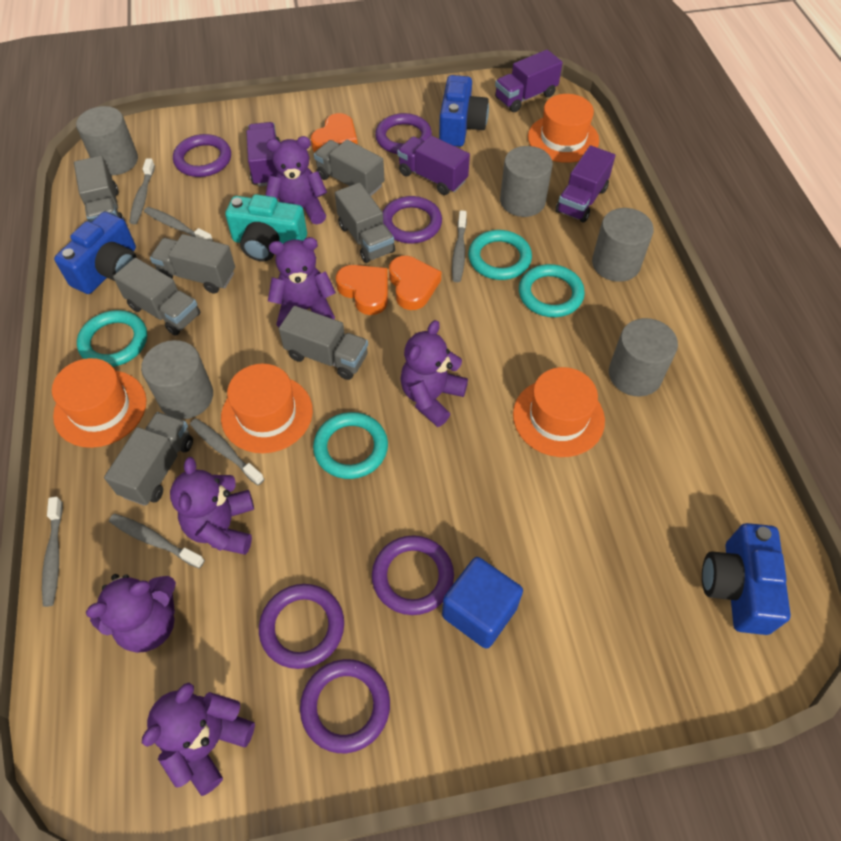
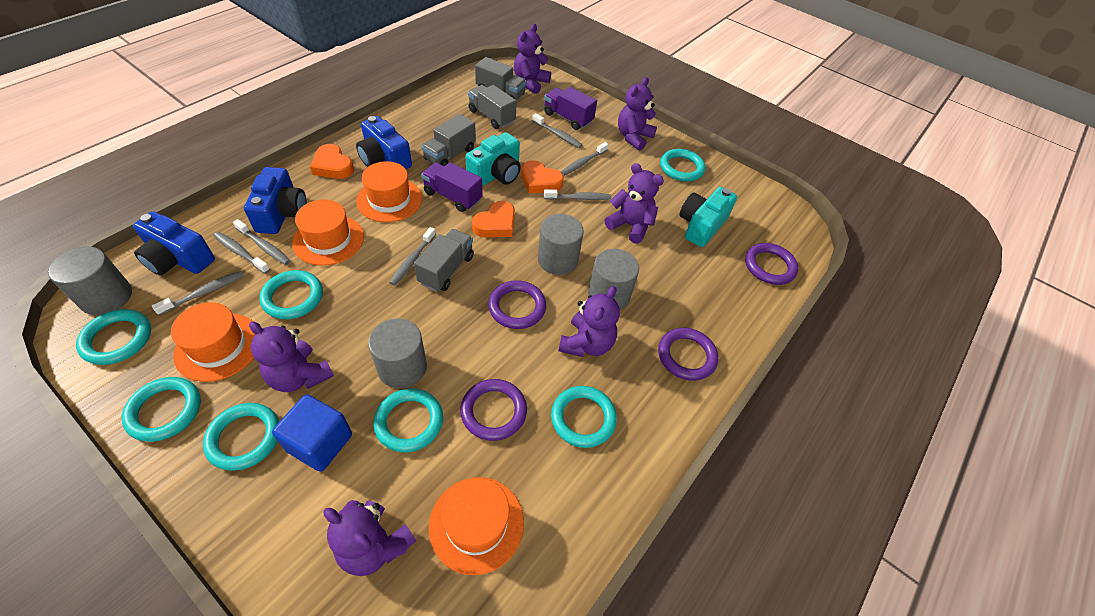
grey cylinder: [76,106,138,175] [141,340,213,419] [500,146,553,217] [592,208,654,282] [609,318,678,397] = 5 -> [48,246,132,315] [368,319,427,388] [538,214,584,275] [588,249,639,310] = 4
grey toothbrush: [42,497,63,607] [109,514,205,569] [129,158,155,224] [144,207,213,241] [190,418,264,486] [452,210,467,282] = 6 -> [152,271,244,316] [214,232,270,274] [233,219,290,265] [389,227,436,286] [532,113,582,148] [544,189,611,200] [561,142,609,176] = 7
grey truck: [74,156,125,222] [104,412,193,506] [113,258,201,336] [150,234,235,294] [279,306,368,380] [314,140,384,196] [335,183,395,263] = 7 -> [414,229,474,292] [421,114,476,166] [468,85,517,129] [475,57,527,100] = 4
purple ring: [173,134,231,177] [259,584,344,669] [300,659,390,753] [372,535,454,615] [375,113,432,154] [383,196,442,243] = 6 -> [460,379,527,441] [488,280,546,329] [658,328,718,381] [745,243,798,285] = 4
purple truck: [246,122,280,186] [397,136,470,195] [495,50,562,112] [556,145,615,223] = 4 -> [421,162,483,212] [544,87,597,130] = 2
turquoise camera: [225,194,307,262] = 1 -> [465,132,521,186] [679,187,737,247] = 2
turquoise ring: [77,310,147,367] [313,412,388,479] [468,230,532,280] [519,264,585,317] = 4 -> [76,309,151,365] [122,377,201,442] [203,403,279,471] [259,270,323,319] [373,388,443,453] [551,386,617,448] [660,149,705,182] = 7

